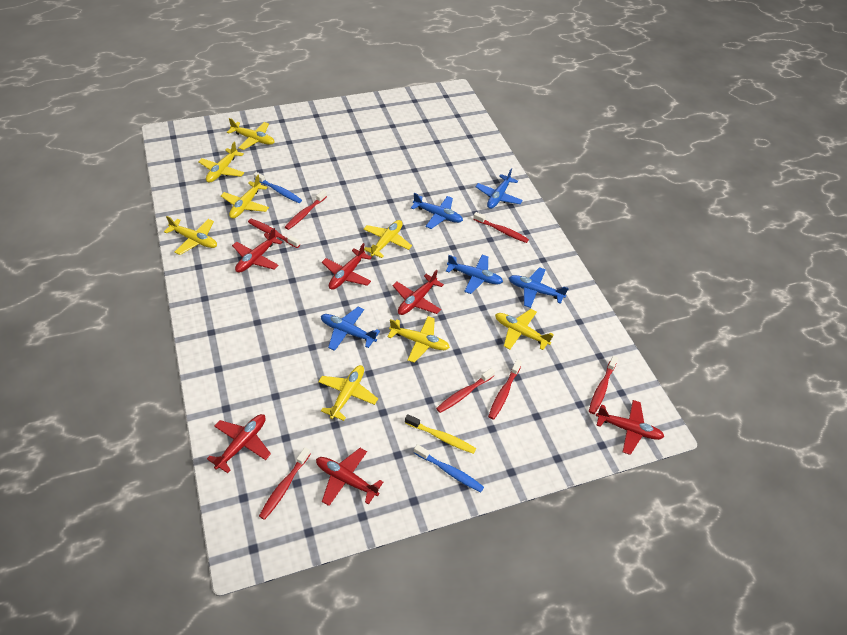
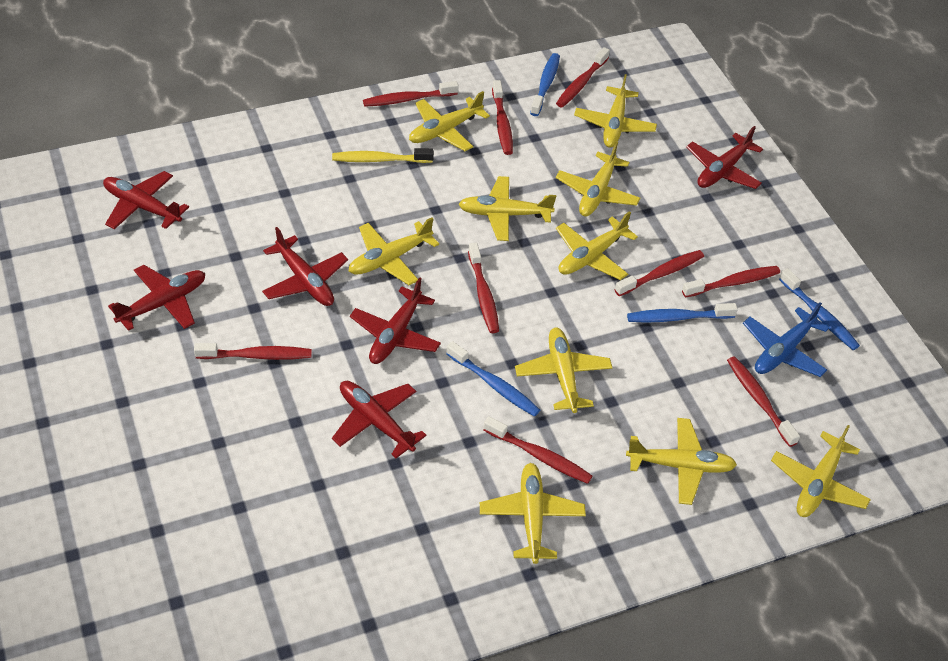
blue plane: [321,307,380,351] [411,193,463,229] [446,255,503,294] [475,168,523,209] [509,267,569,308] = 5 -> [743,302,829,377] = 1
blue toothbrush: [253,172,302,203] [414,444,484,492] = 2 -> [446,341,540,417] [530,53,560,116] [627,303,738,323] [779,268,860,350] = 4
red toothbrush: [248,219,300,248] [259,447,310,520] [285,190,327,230] [436,368,495,413] [473,212,529,243] [488,359,522,420] [589,356,618,414] = 7 -> [194,343,312,360] [363,81,459,107] [468,243,499,333] [483,416,592,484] [492,80,513,155] [556,47,610,108] [615,250,704,296] [682,266,780,298] [727,357,800,447] = 9
yellow plane: [164,216,217,255] [198,142,244,183] [221,175,269,218] [227,118,274,150] [318,365,378,421] [363,220,412,258] [388,316,450,363] [495,309,554,350] = 8 -> [349,217,439,285] [409,91,490,151] [458,176,556,241] [480,463,586,564] [515,328,612,413] [556,141,640,217] [556,211,638,280] [574,74,657,147] [626,418,737,505] [771,425,871,517] = 10

